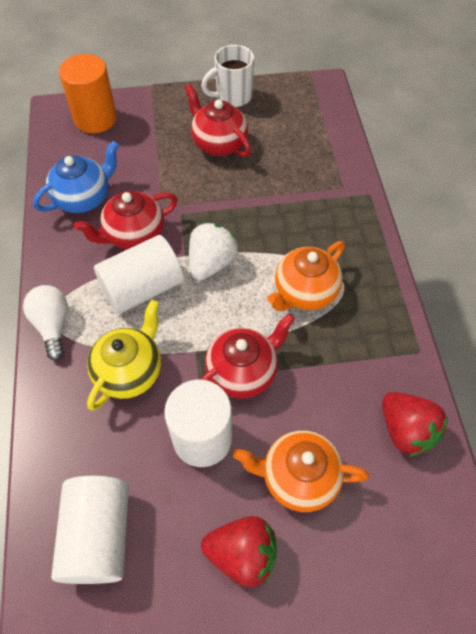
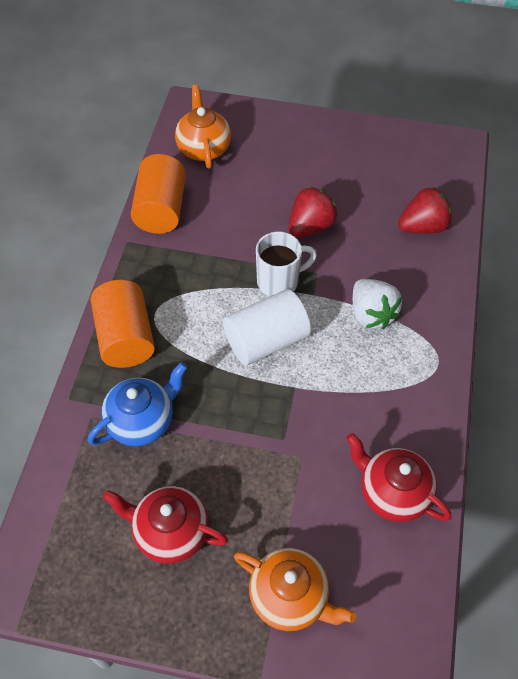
orange cylinder: [59,54,117,133] = 1 -> [91,280,155,368] [131,154,186,234] = 2
red teapot: [74,191,178,250] [185,84,251,157] [199,314,295,399] = 3 -> [103,486,228,564] [346,433,452,522] = 2
white cylinder: [51,476,129,584] [94,235,184,314] [164,379,232,467] = 3 -> [223,289,311,366] = 1
white light bulb: [23,285,68,361] = 1 -> none = 0
yellow teapot: [87,300,161,411] = 1 -> none = 0

